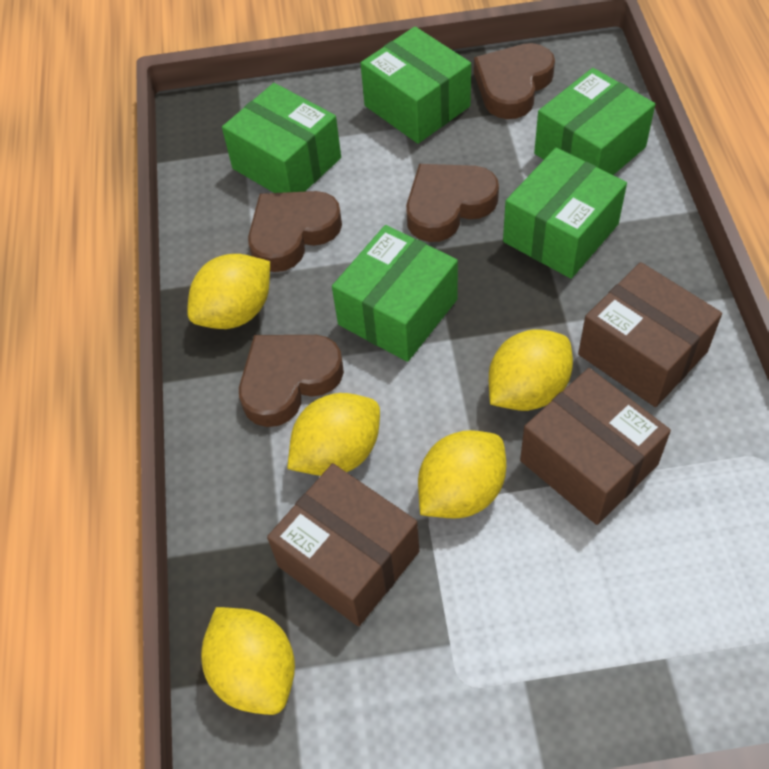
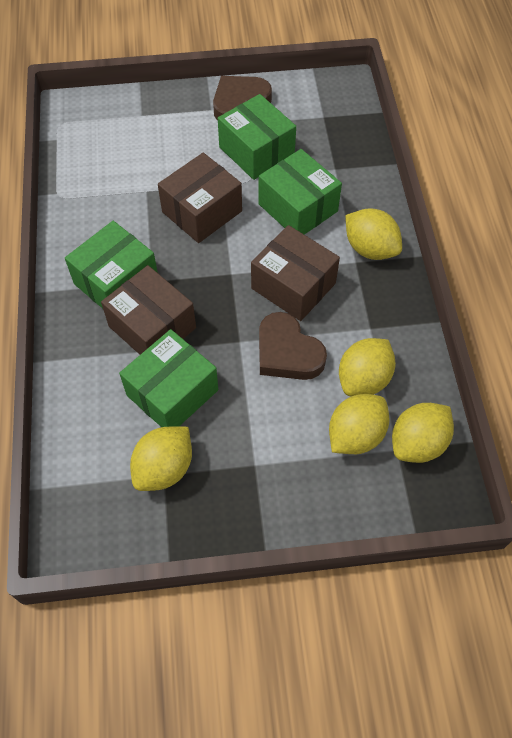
brown heart: [239,335,344,427] [248,191,342,272] [406,164,499,242] [474,43,555,119] = 4 -> [213,76,272,121] [259,312,327,380] = 2
green box: [222,83,341,193] [332,225,458,362] [360,27,471,144] [503,148,627,279] [534,68,655,175] = 5 -> [65,221,158,309] [119,329,218,427] [218,94,296,180] [259,149,342,235] = 4

